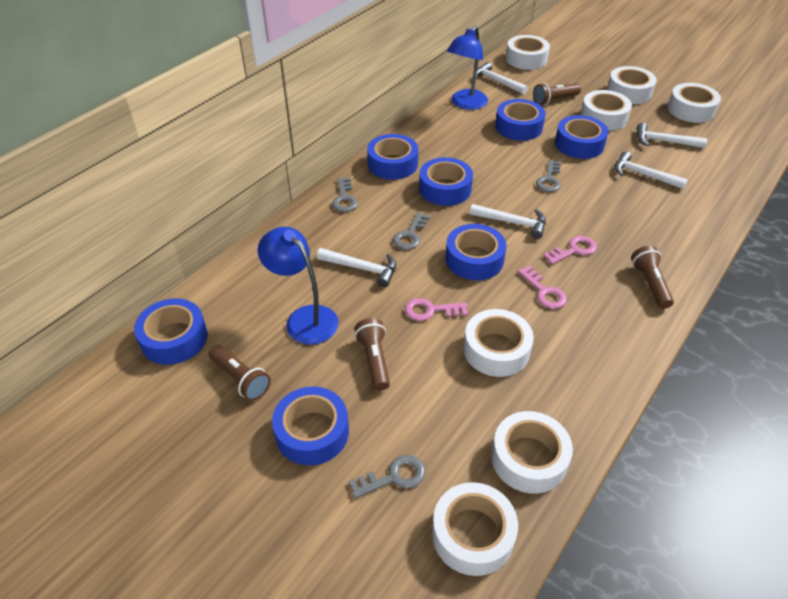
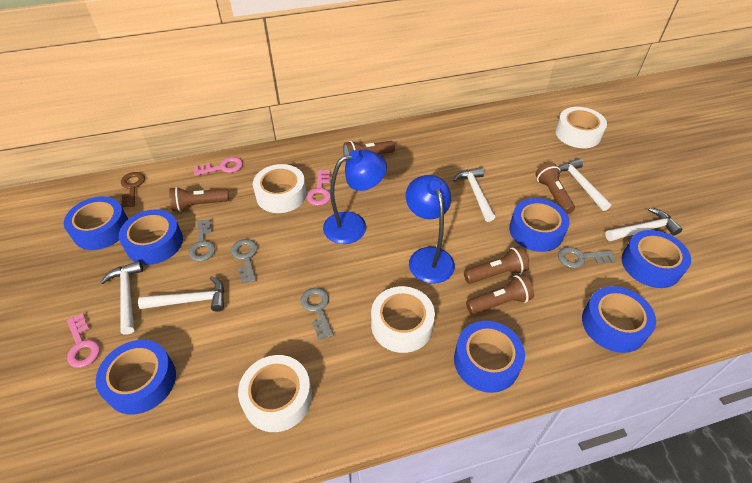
brown flashlight: [209,345,271,401] [354,318,390,391] [533,83,581,105] [631,246,674,309] = 4 -> [169,187,229,212] [343,141,395,162] [464,246,529,284] [466,274,534,314] [535,163,575,214] = 5
brown key: none = 0 -> [121,172,145,208] = 1
white tape: [432,482,518,576] [463,309,534,377] [491,411,573,494] [506,35,550,70] [580,90,632,131] [607,66,657,104] [667,83,721,123] = 7 -> [238,355,312,432] [253,164,306,213] [371,286,435,353] [555,107,607,148] = 4

